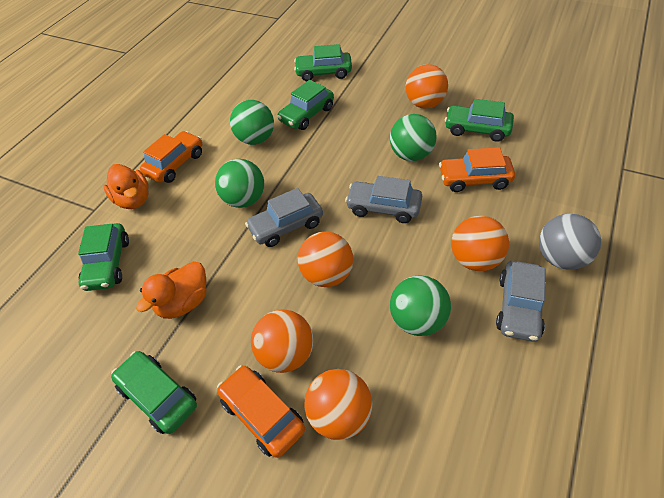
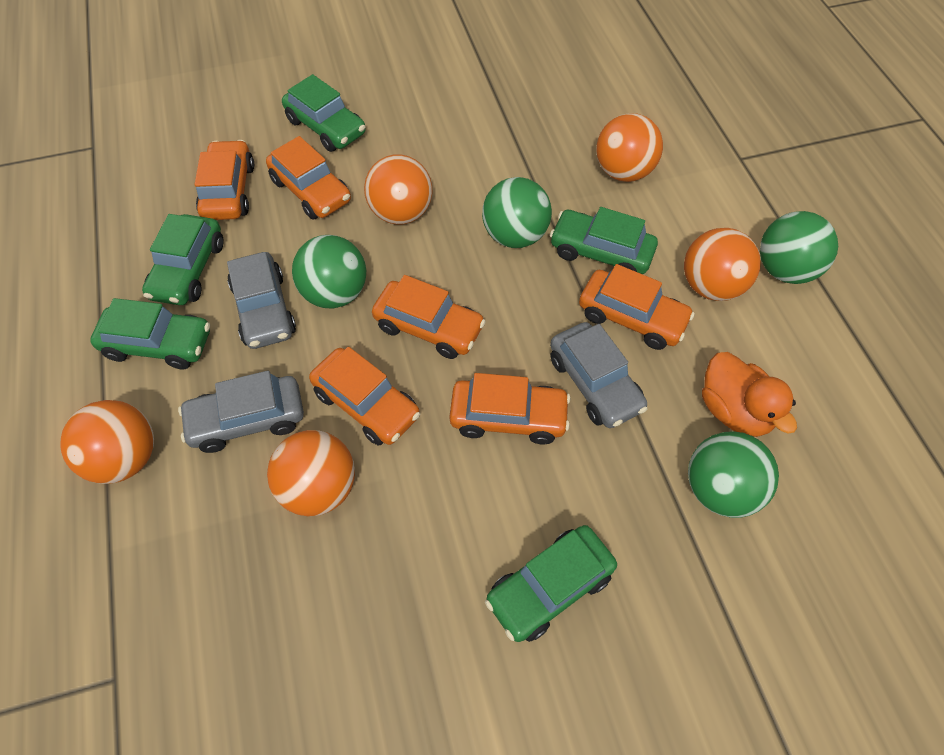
grey ball: [539,214,601,270] = 1 -> none = 0
orange car: [140,131,202,183] [217,365,305,458] [439,147,515,192] = 3 -> [195,140,254,220] [266,136,351,220] [309,347,420,445] [372,275,486,359] [449,373,571,444] [579,264,695,350] = 6
orange duck: [103,164,149,209] [136,261,207,319] = 2 -> [702,352,797,437] = 1

